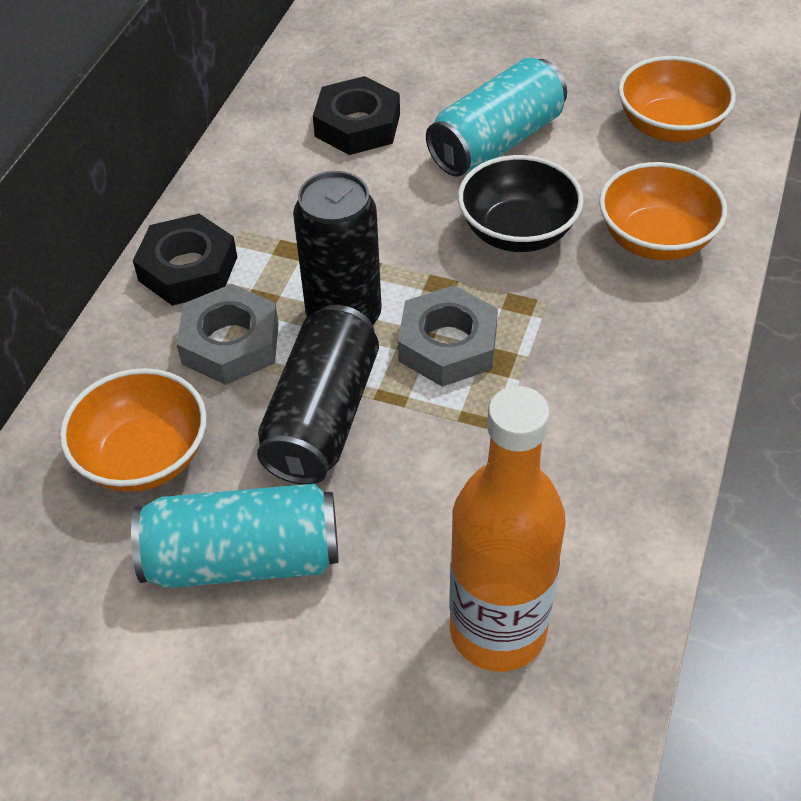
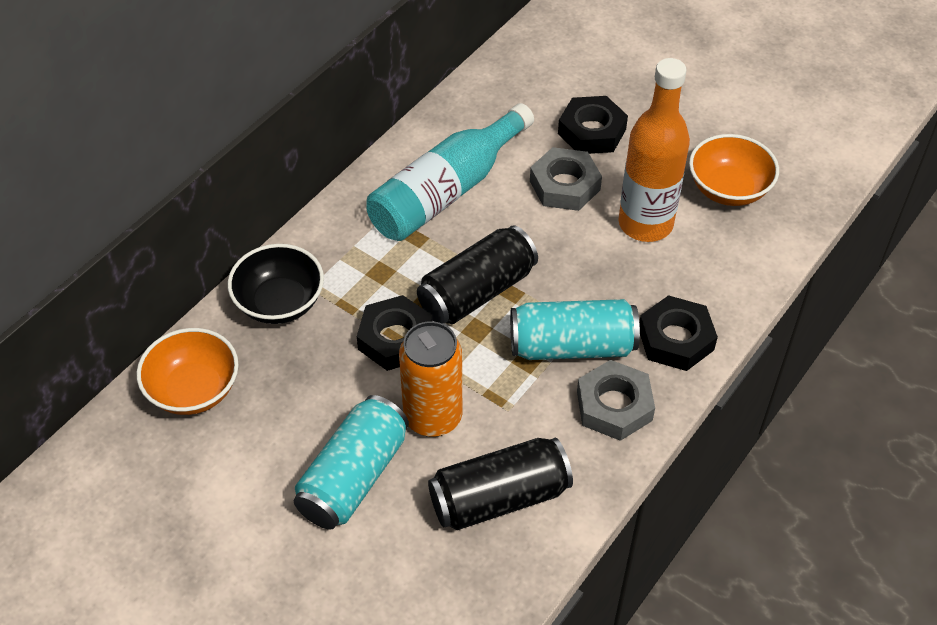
black nut: [133,214,237,306] [313,76,400,155] = 2 -> [357,295,432,371] [558,96,628,154] [639,295,718,371] = 3
orange bowl: [60,368,207,492] [599,162,727,260] [618,56,736,142] = 3 -> [137,328,239,415] [689,134,779,206] = 2
orange can: none = 0 -> [399,321,462,437] = 1
turquoise bottle: none = 0 -> [366,103,534,241] = 1

